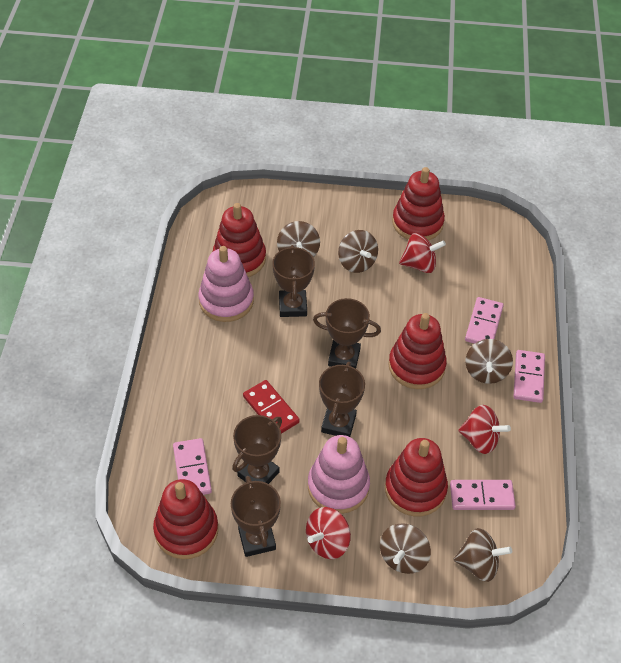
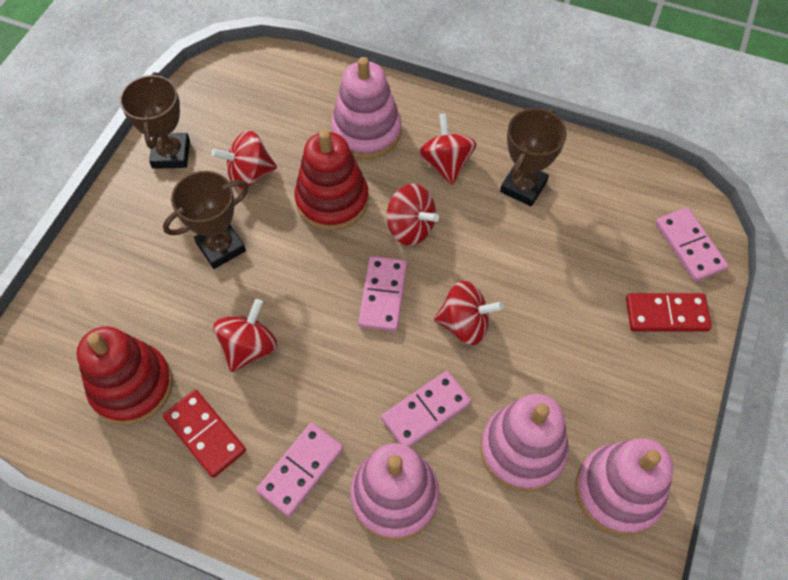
brown spinning top: [277,221,320,258] [338,230,378,273] [380,523,431,574] [454,528,512,582] [465,339,513,384] = 5 -> none = 0
brown trophy: [231,476,281,557] [232,415,282,484] [272,245,315,317] [313,298,381,369] [319,362,365,437] = 5 -> [119,72,190,169] [163,171,249,269] [500,108,567,207] = 3
pink stacking toy: [199,246,254,322] [308,435,370,514] = 2 -> [331,57,402,159] [350,443,440,541] [481,394,569,492] [575,438,673,536] = 4
red domino: [243,380,300,434] = 1 -> [163,390,246,478] [626,293,712,332] = 2
red spinning top: [306,507,351,559] [399,233,446,273] [458,405,511,454] = 3 -> [211,130,277,189] [214,299,277,372] [387,184,439,245] [418,113,477,185] [434,280,504,345] = 5
red stacking toy: [153,479,218,559] [213,203,266,277] [385,438,448,516] [388,313,447,389] [392,167,445,240] = 5 -> [77,326,173,425] [295,130,369,231] = 2

